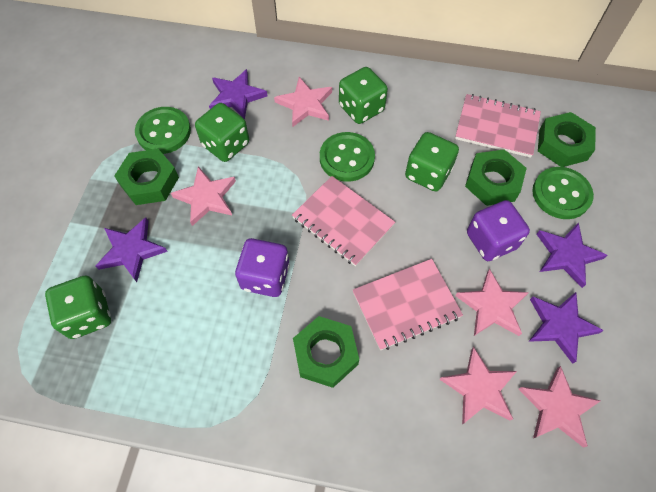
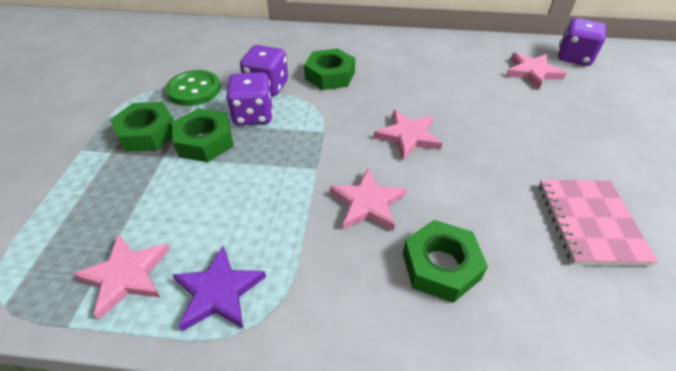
green button: [135,107,191,154] [320,132,375,182] [532,167,594,219] = 3 -> [165,70,221,106] = 1
green dice: [45,276,111,339] [195,103,249,162] [339,67,388,124] [405,132,459,191] = 4 -> none = 0
pink notebook: [292,176,395,266] [352,259,463,350] [455,94,541,158] = 3 -> [539,180,658,266] = 1
pink star: [171,166,236,226] [274,77,332,127] [439,347,517,425] [455,269,529,336] [519,366,601,448] = 5 -> [73,234,170,320] [330,168,407,231] [374,110,442,160] [506,52,567,89] = 4
purple dice: [235,238,290,297] [467,200,530,261] = 2 -> [226,72,273,125] [240,45,288,96] [558,18,606,66] = 3
purple star: [96,217,168,282] [209,69,268,119] [528,292,604,364] [536,223,607,288] = 4 -> [173,246,266,331] = 1

